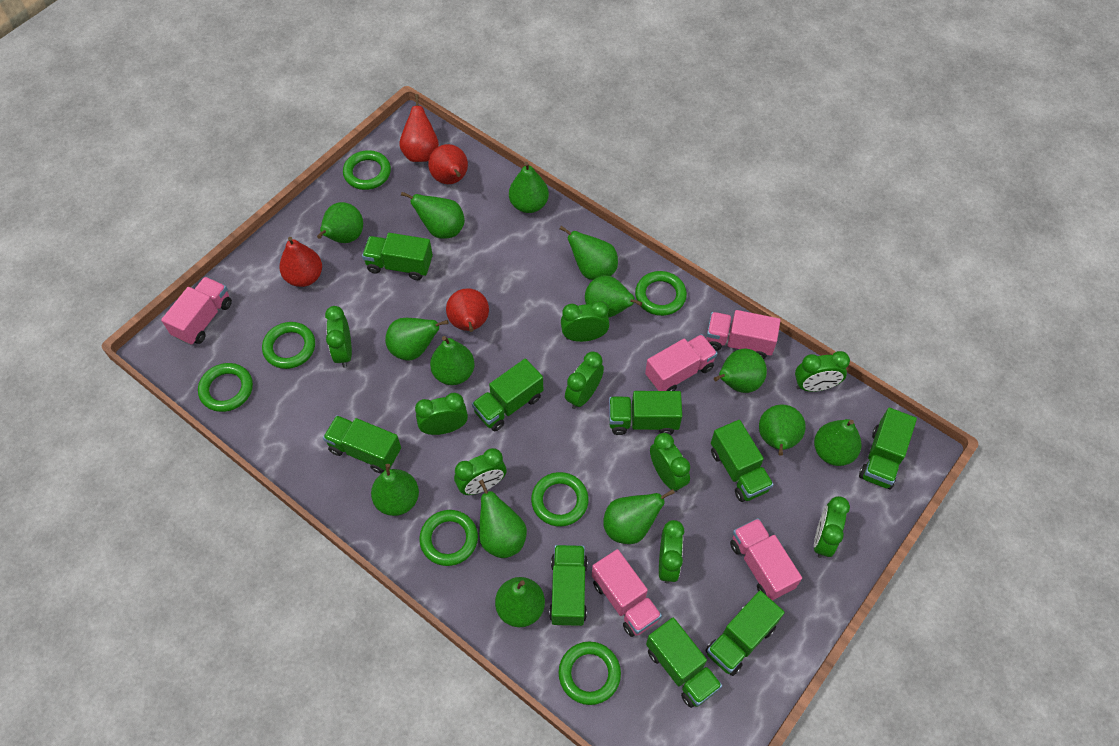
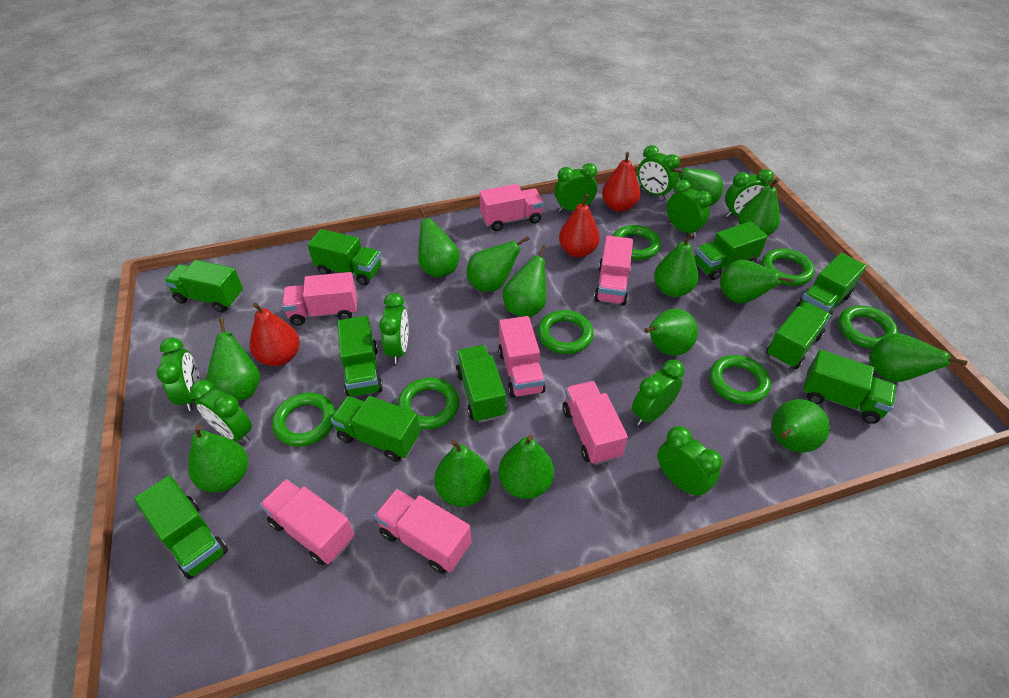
green truck: [323,415,401,473] [362,233,433,280] [472,358,543,431] [549,545,588,626] [609,391,682,435] [646,618,722,708] [705,591,785,676] [711,420,774,502] [859,408,917,489] = 9 -> [134,475,228,579] [164,260,243,313] [308,229,381,286] [331,396,420,462] [337,316,383,397] [456,345,506,423] [694,221,768,280] [766,302,831,369] [796,253,867,321] [803,350,896,424] = 10
pink truck: [161,277,232,345] [592,549,662,637] [645,334,718,391] [706,310,781,359] [730,518,802,601] = 5 -> [260,479,354,565] [282,272,357,326] [374,489,472,574] [479,184,544,231] [498,316,546,398] [562,381,628,465] [594,235,633,306] = 7
red pear: [279,237,322,287] [400,94,439,162] [428,144,468,184] [446,288,489,332] = 4 -> [250,303,300,366] [559,194,600,257] [602,152,640,212] = 3

